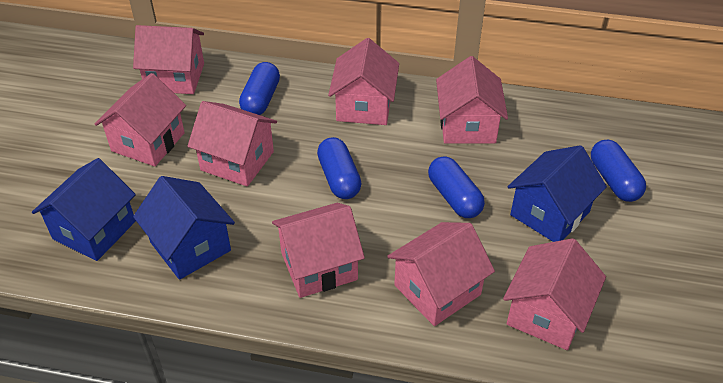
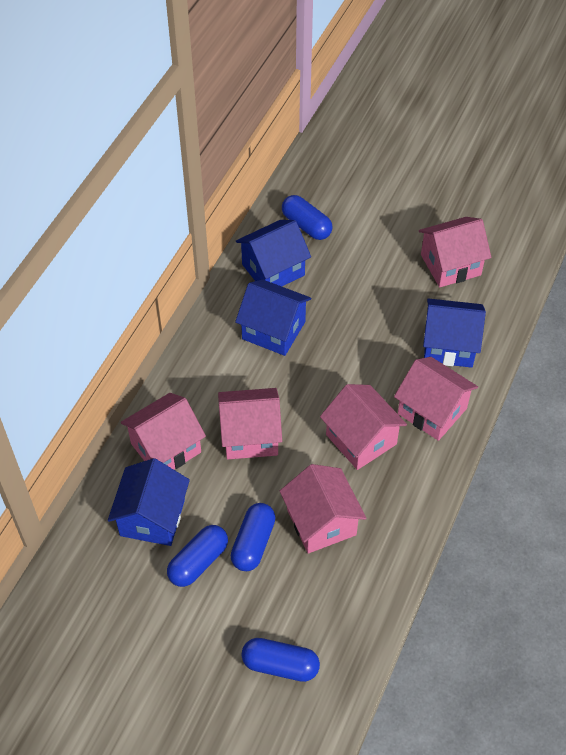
blue house: [32,158,136,261] [133,176,235,280] [508,145,607,242] = 3 -> [108,458,190,546] [235,279,311,356] [236,220,311,286] [423,298,486,368] = 4
pink house: [94,73,186,167] [133,25,204,94] [188,101,277,187] [272,203,365,298] [328,38,399,125] [387,222,495,326] [436,56,508,144] [503,238,606,350] = 8 -> [121,393,206,469] [218,388,282,459] [280,464,366,553] [320,384,407,470] [394,357,478,441] [419,217,491,287] = 6

